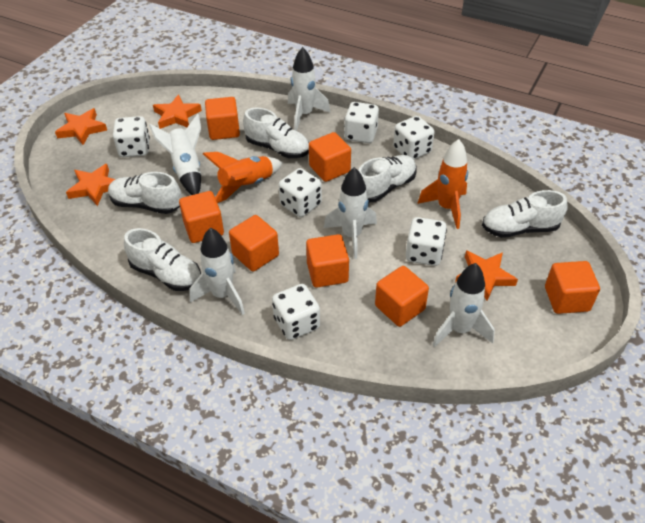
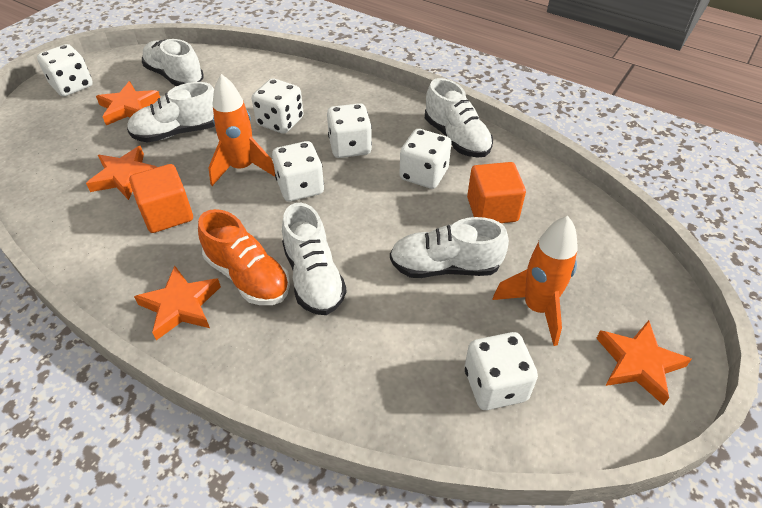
orange cube: [179,191,224,243] [205,97,240,140] [229,215,279,272] [306,234,349,288] [309,132,351,182] [375,266,429,327] [545,261,600,314] = 7 -> [129,164,193,233] [467,162,526,223] = 2
orange shoe: none = 0 -> [198,209,290,305] = 1
white rocket: [149,114,201,195] [189,228,245,315] [288,47,330,131] [324,167,377,259] [433,263,495,347] = 5 -> none = 0

